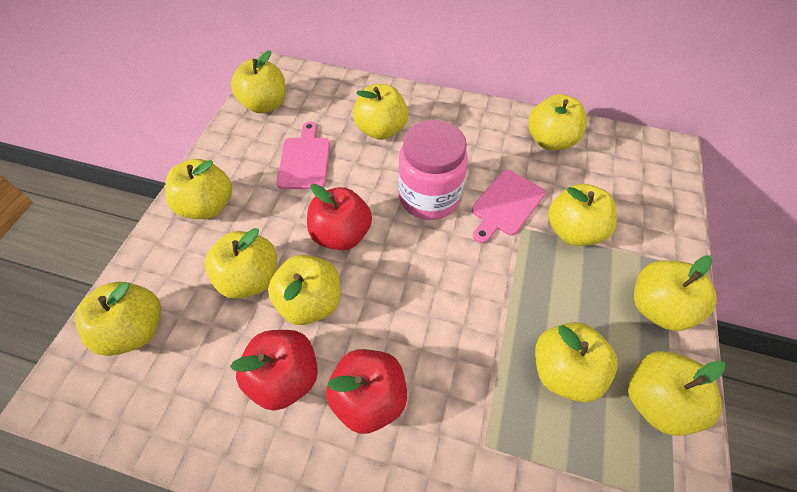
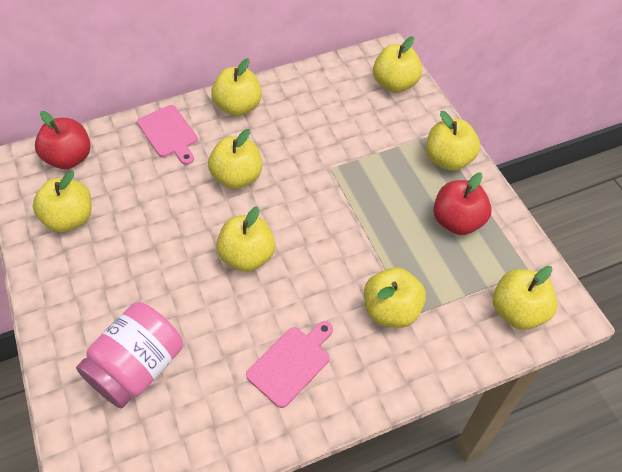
red apple: [230,330,318,411] [307,184,372,250] [326,349,407,434] = 3 -> [35,111,91,169] [433,172,492,235] = 2
yellow apple: [75,281,161,356] [165,159,232,219] [205,228,277,299] [231,50,285,113] [268,255,340,325] [353,84,408,140] [528,94,586,150] [535,322,618,402] [548,184,617,246] [628,351,726,436] [634,255,717,331] = 11 -> [33,171,92,232] [208,129,262,189] [211,58,262,116] [216,206,275,272] [364,268,426,328] [373,36,422,93] [426,111,480,171] [493,266,557,330] = 8

